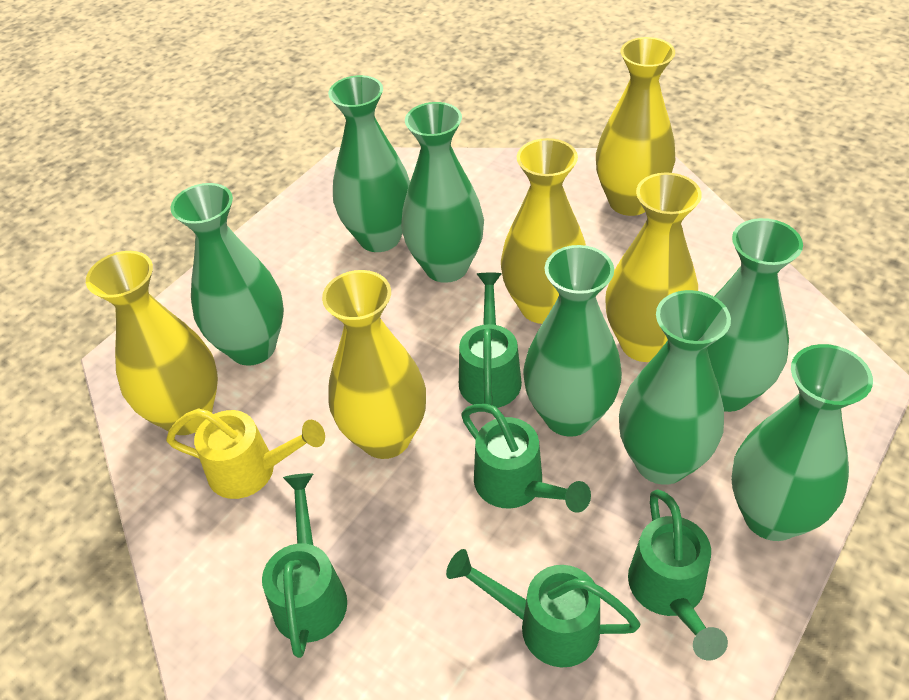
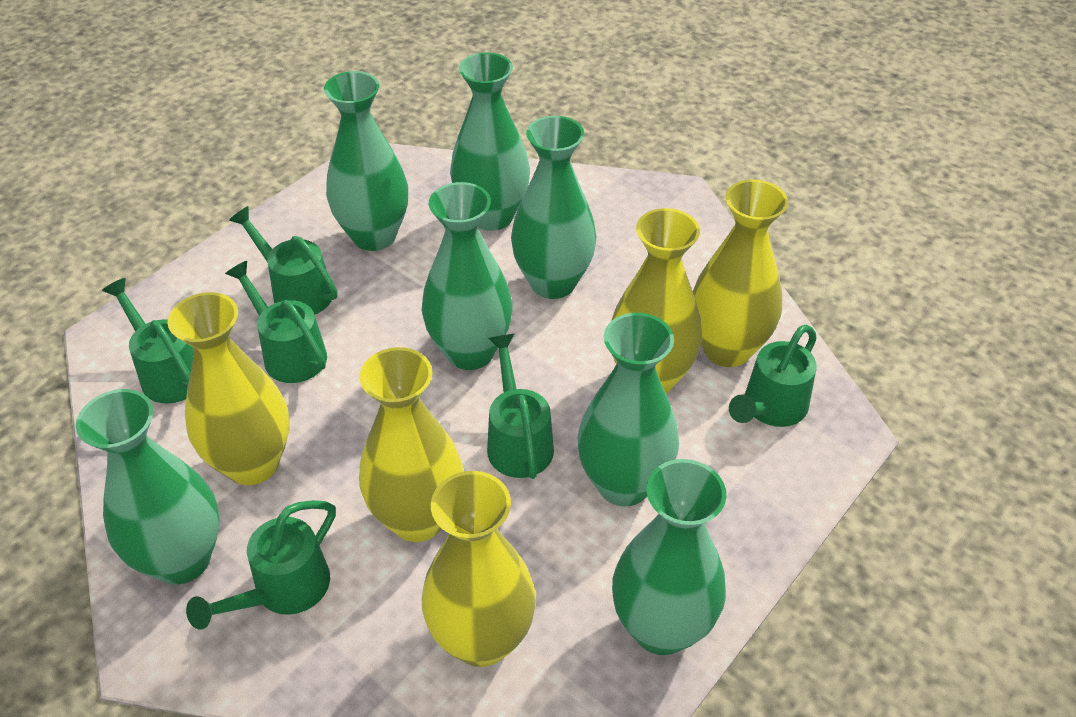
green watering can: [262,473,347,658] [446,549,640,667] [459,273,522,408] [461,404,591,513] [628,489,728,660] = 5 -> [102,278,194,404] [186,500,336,630] [225,261,327,383] [229,206,337,315] [487,334,554,479] [729,325,817,427] = 6
yellow watering can: [166,408,325,499] = 1 -> none = 0

